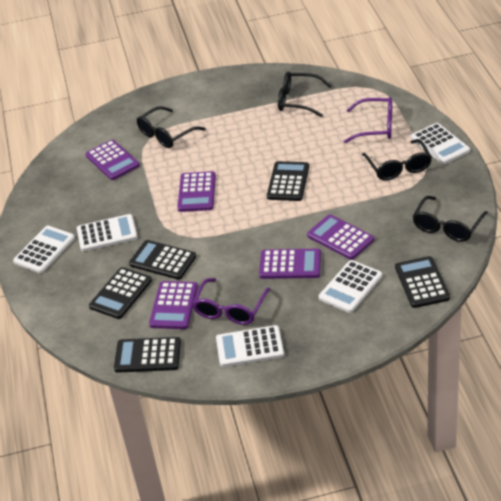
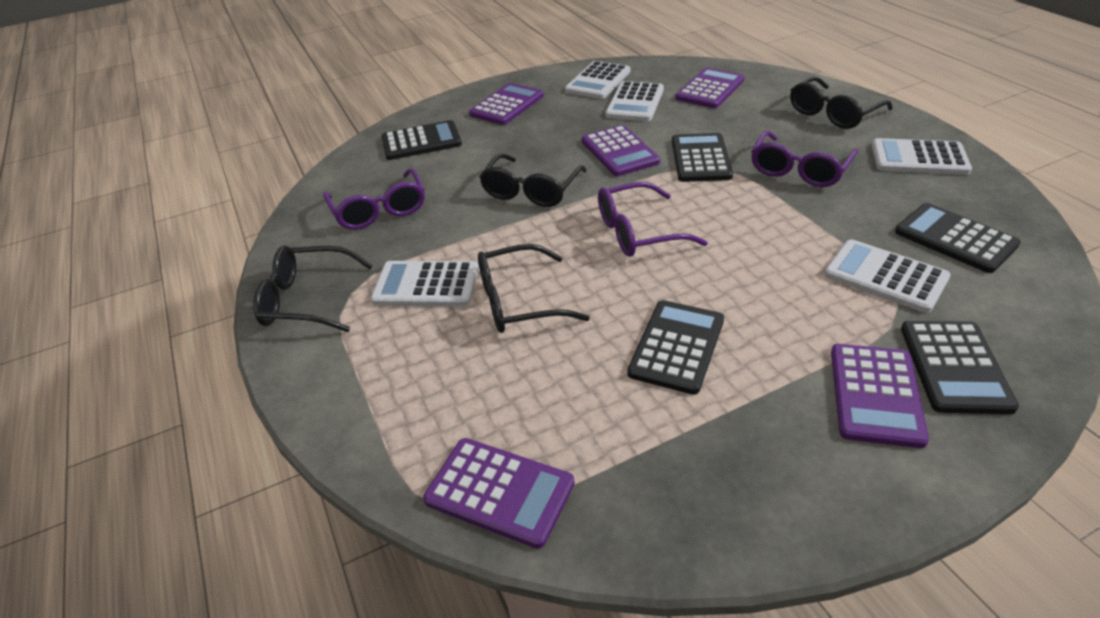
purple glasses: [193,278,271,325] [344,97,392,143] = 2 -> [323,168,425,230] [598,182,708,257] [751,131,858,187] = 3

